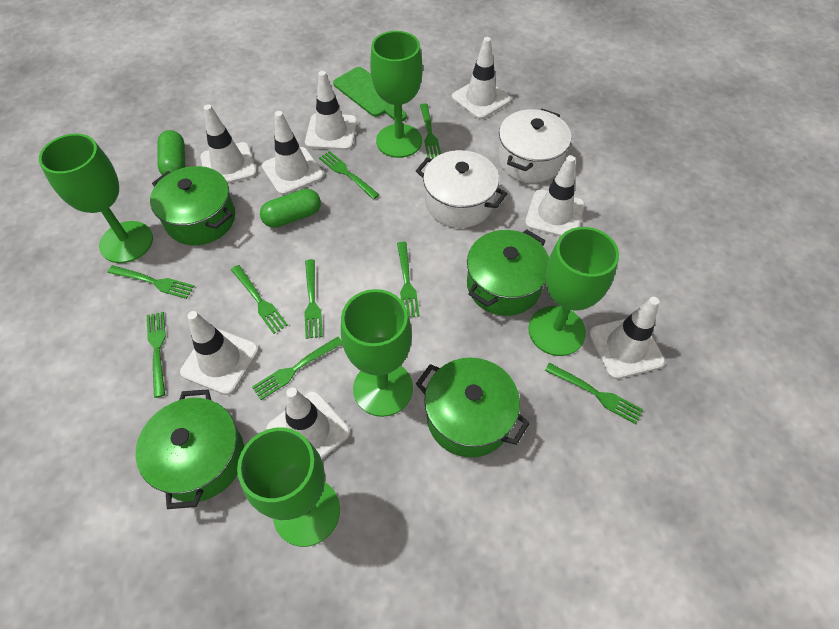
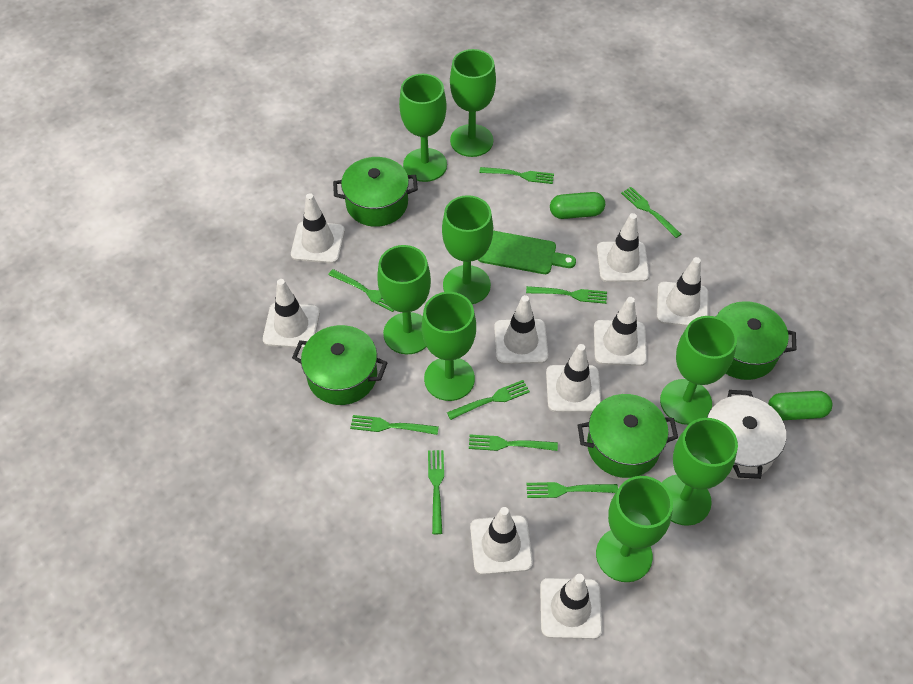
green goblet: [39,133,153,263] [237,427,340,547] [341,289,413,417] [370,31,423,158] [528,227,619,356] = 5 -> [377,245,431,354] [399,74,447,182] [421,292,476,401] [442,195,493,304] [450,49,496,157] [596,476,673,582] [660,316,737,425] [662,418,738,526] = 8
white pot: [416,150,507,228] [498,108,571,183] = 2 -> [707,390,786,479] = 1
white traffic cone: [180,311,259,395] [200,104,257,184] [262,111,324,195] [266,387,350,460] [305,71,357,150] [452,37,511,119] [525,155,585,237] [589,297,665,379] = 8 -> [263,279,320,349] [291,193,345,263] [470,507,533,575] [494,295,548,364] [540,574,602,639] [546,344,601,412] [594,297,647,366] [597,213,649,282] [657,257,708,326] = 9

